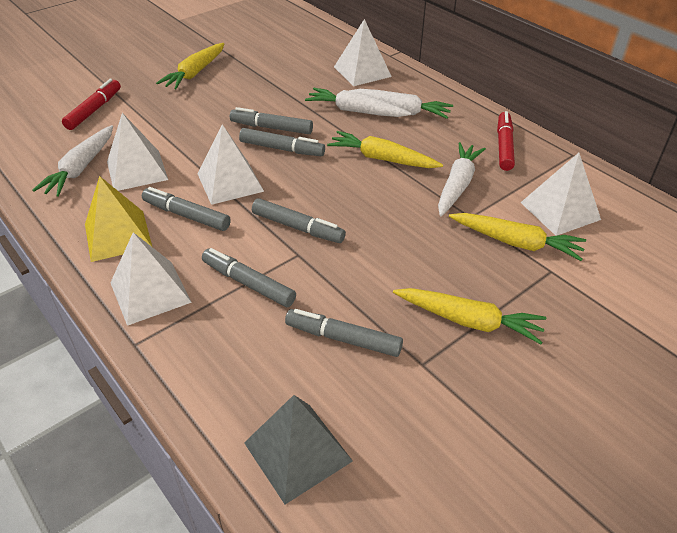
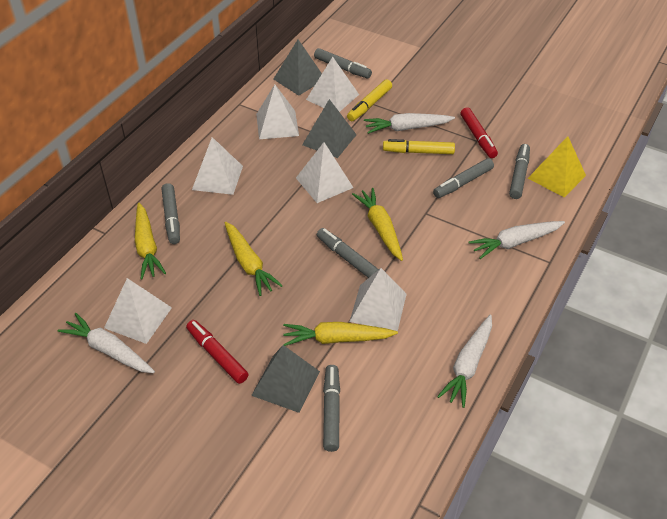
grey pyramid: [244,395,353,504] = 1 -> [251,345,320,413] [273,39,322,96] [302,99,357,158] = 3
white pyramid: [107,113,168,191] [110,232,192,326] [197,124,264,205] [334,19,392,86] [520,153,601,236] = 5 -> [104,278,172,344] [192,137,243,195] [256,85,299,139] [296,142,354,203] [306,57,359,112] [349,268,407,331] = 6
yellow marker: none = 0 -> [347,79,392,121] [383,139,455,154] = 2

